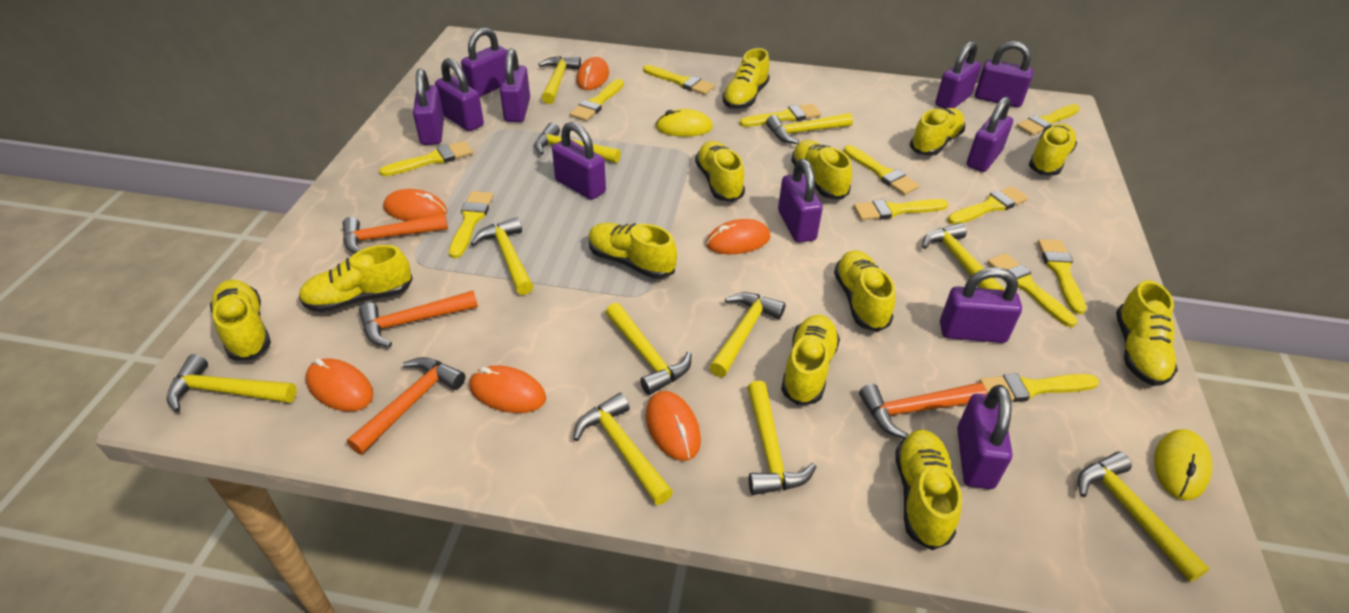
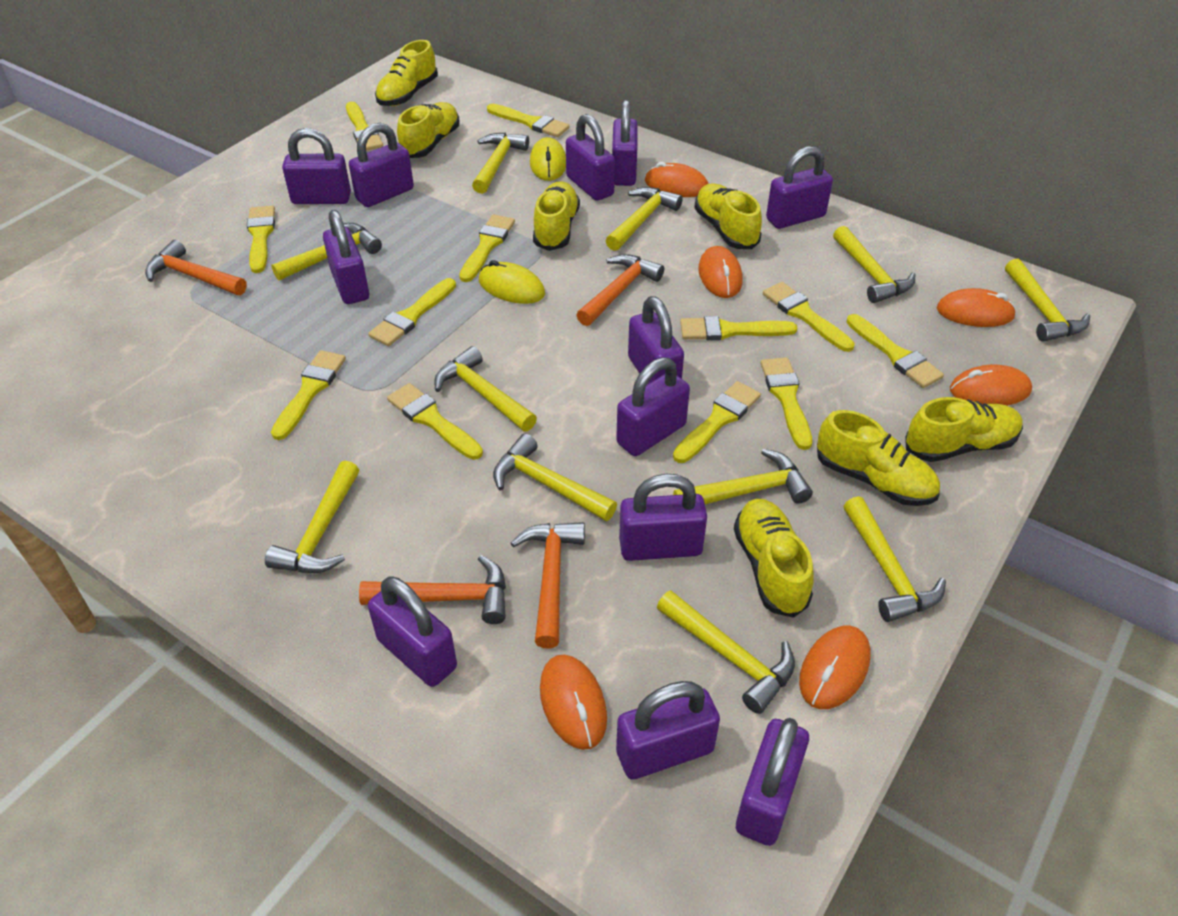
purple padlock: [413,69,444,145] [435,58,484,131] [461,27,507,97] [500,48,530,122] [552,122,606,200] [778,159,823,243] [935,41,981,109] [940,267,1022,343] [957,385,1012,489] [967,97,1013,172] [975,41,1033,107] = 11 -> [282,128,351,204] [323,210,369,304] [349,123,414,207] [368,576,457,687] [566,114,615,201] [612,100,638,186] [616,357,690,456] [616,681,720,780] [619,474,707,561] [628,296,684,385] [736,718,809,846] [766,146,833,229] = 12
yellow shoe: [210,279,271,361] [299,245,413,313] [588,223,677,279] [695,141,745,202] [722,48,770,109] [781,315,840,406] [791,140,852,199] [834,250,895,332] [895,429,962,550] [910,108,965,156] [1029,124,1077,176] [1116,280,1178,386] = 12 -> [375,40,438,106] [397,102,460,158] [533,181,580,251] [694,183,762,249] [734,499,814,618] [817,410,940,506] [905,397,1023,462] = 7

